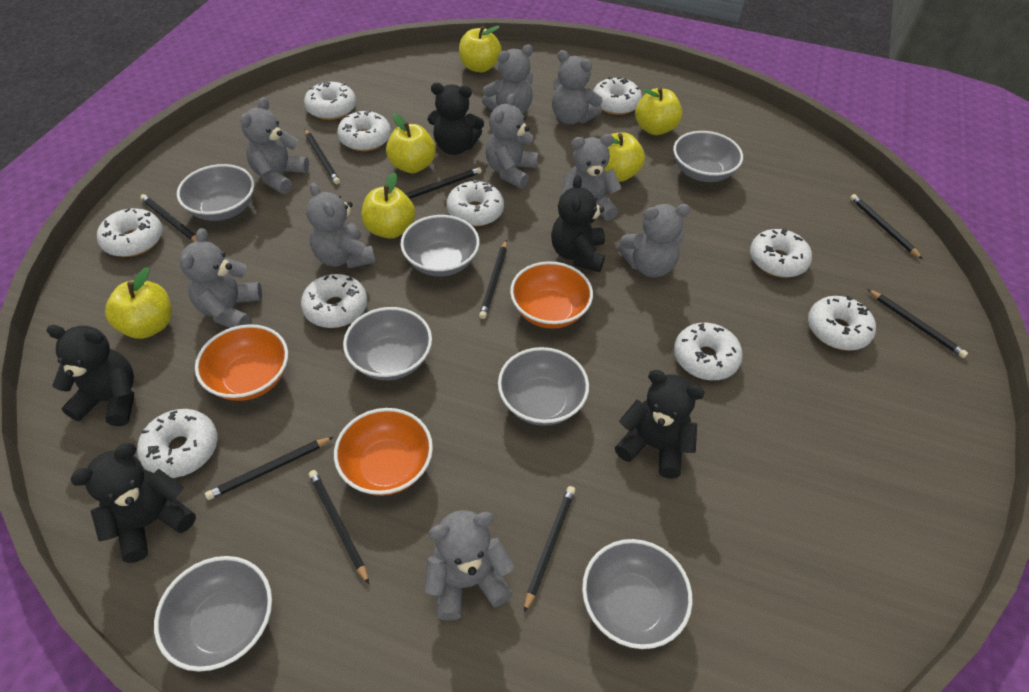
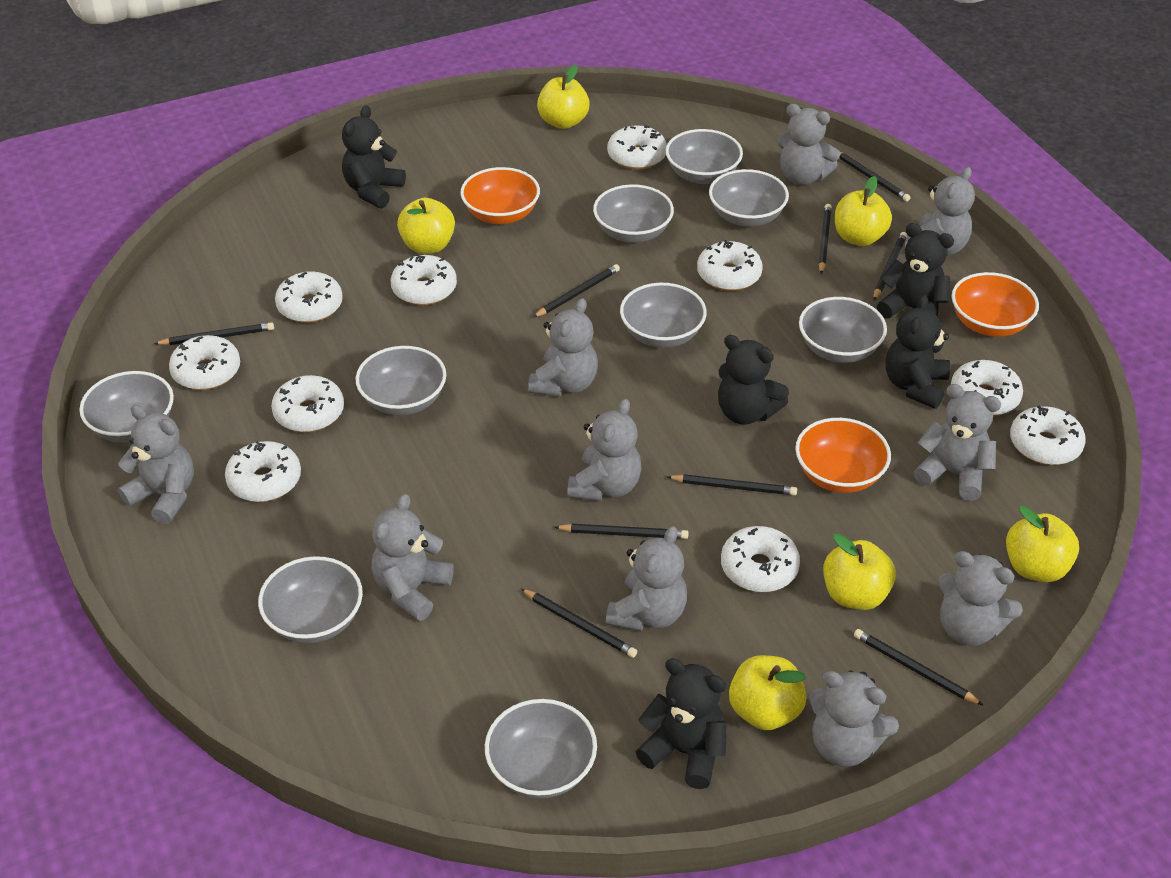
grey bowl: [154,556,272,672] [177,164,254,221] [343,307,432,380] [401,215,480,277] [498,347,589,426] [582,539,693,649] [673,131,743,182] = 7 -> [79,371,174,443] [258,556,363,643] [356,346,446,416] [485,699,597,798] [593,184,674,243] [620,283,707,348] [666,129,743,184] [709,169,789,227] [799,297,887,363] = 9
grey teddy bear: [180,228,262,328] [240,97,309,194] [306,183,375,269] [425,510,515,620] [482,44,534,114] [486,94,538,189] [552,50,602,124] [561,134,622,221] [618,204,690,277] = 9 -> [118,405,194,524] [371,494,454,621] [528,298,598,397] [567,399,641,501] [606,526,687,631] [778,104,840,185] [809,670,899,767] [904,167,975,255] [914,384,1001,501] [937,551,1023,646] = 10

